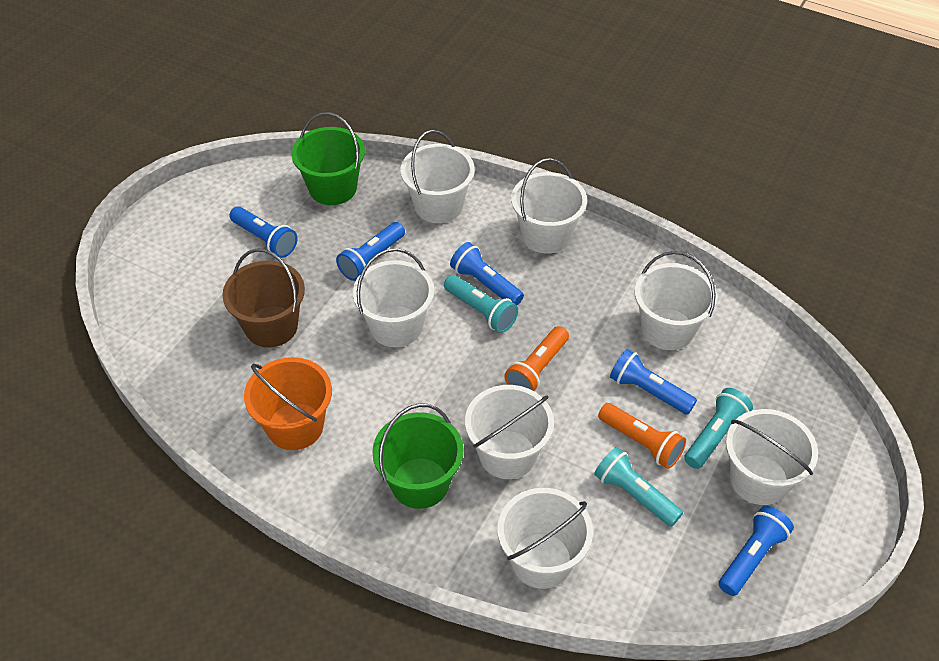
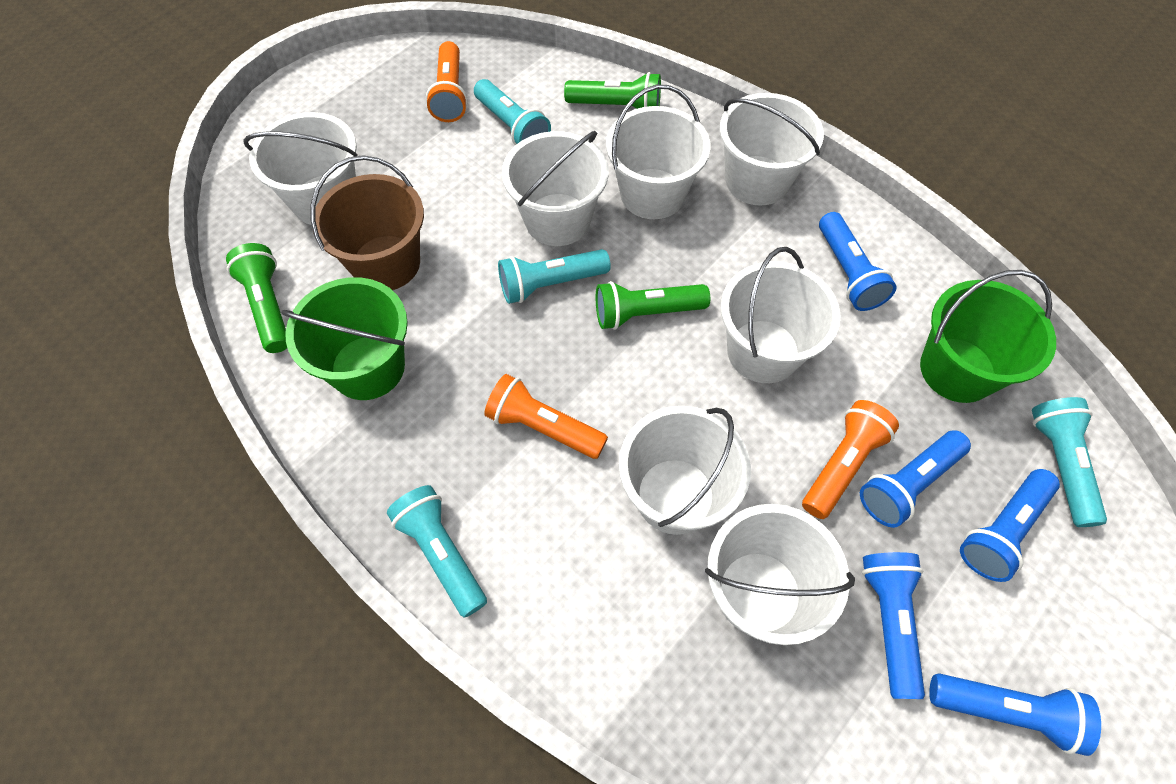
green flashlight: none = 0 -> [226,243,287,353] [564,72,661,109] [596,281,710,330] = 3
orange bucket: [244,357,332,450] = 1 -> none = 0
orange flashlight: [504,326,569,391] [598,403,686,469] = 2 -> [426,41,468,122] [484,374,608,459] [802,400,899,519] = 3
turquoise flashlight: [444,275,518,333] [594,447,683,527] [684,388,753,469] = 3 -> [387,485,487,618] [474,79,551,145] [498,249,611,304] [1032,397,1107,527] = 4

